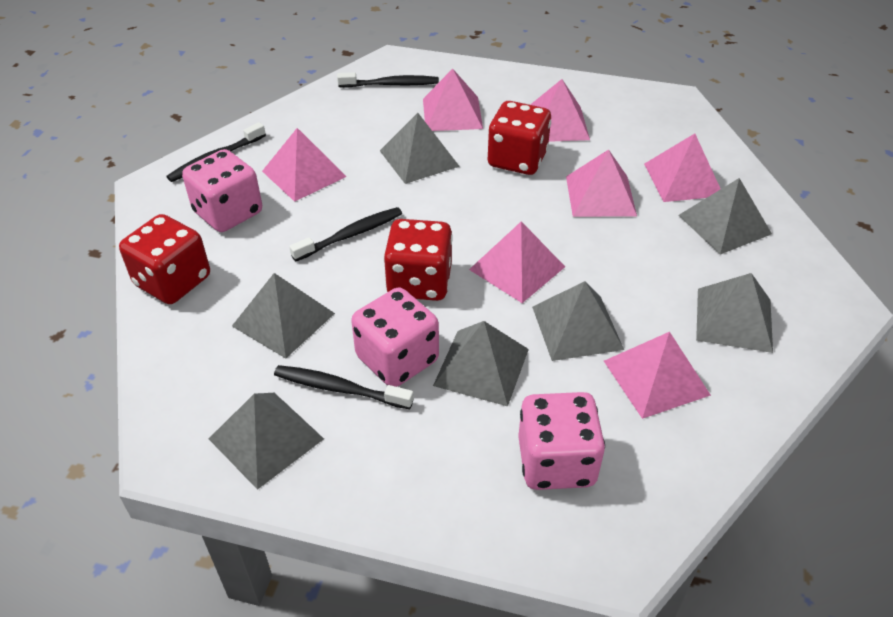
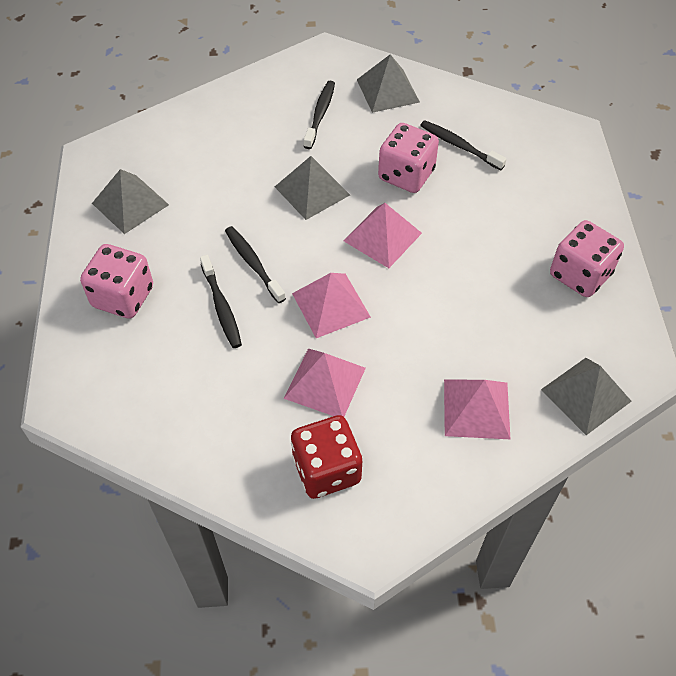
grey pyramid: [209,393,324,490] [232,273,335,358] [380,113,460,184] [433,321,529,406] [532,281,624,361] [678,178,772,254] [696,273,773,353] = 7 -> [92,169,169,234] [275,156,350,220] [357,54,420,113] [541,358,632,435] = 4
pink pyramid: [262,128,347,202] [423,69,483,131] [469,221,565,303] [530,79,590,142] [566,150,637,217] [604,332,711,419] [644,134,721,202] = 7 -> [284,348,366,416] [292,273,371,338] [343,203,422,268] [444,380,511,439] = 4
red dice: [119,214,210,304] [384,219,453,301] [488,101,551,175] = 3 -> [291,415,362,499] = 1

